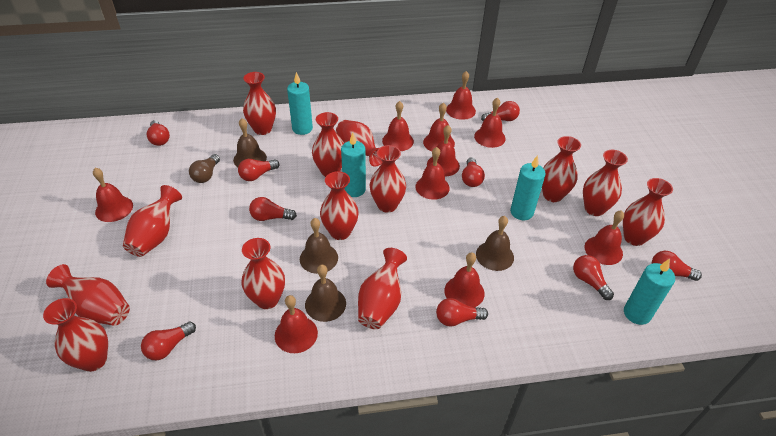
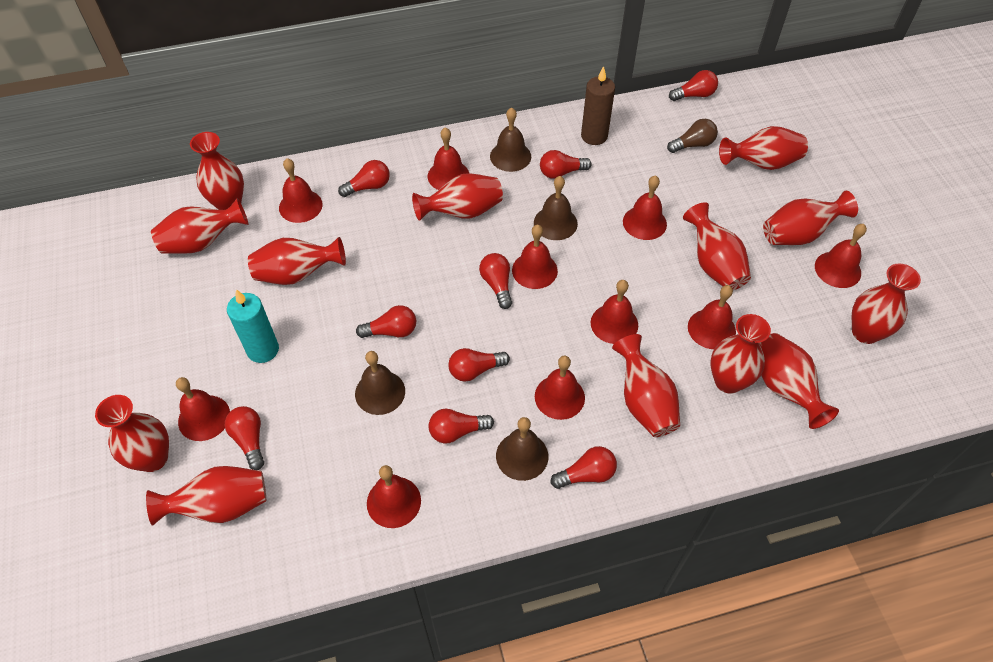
brown candle: none = 0 -> [581,66,615,145] = 1
turquoise candle: [287,72,313,135] [341,132,366,197] [510,155,546,220] [624,259,675,325] = 4 -> [227,289,279,363] = 1

